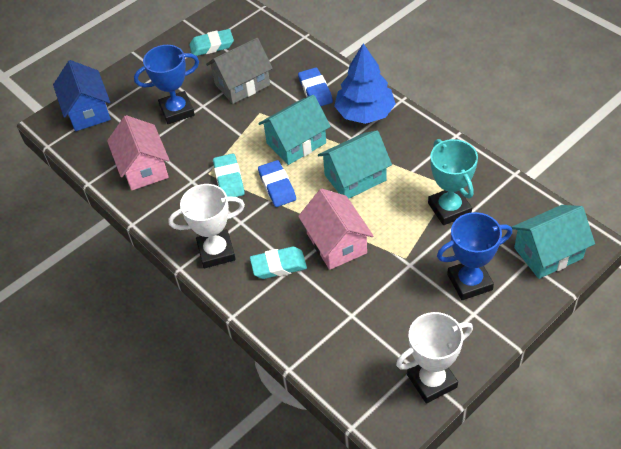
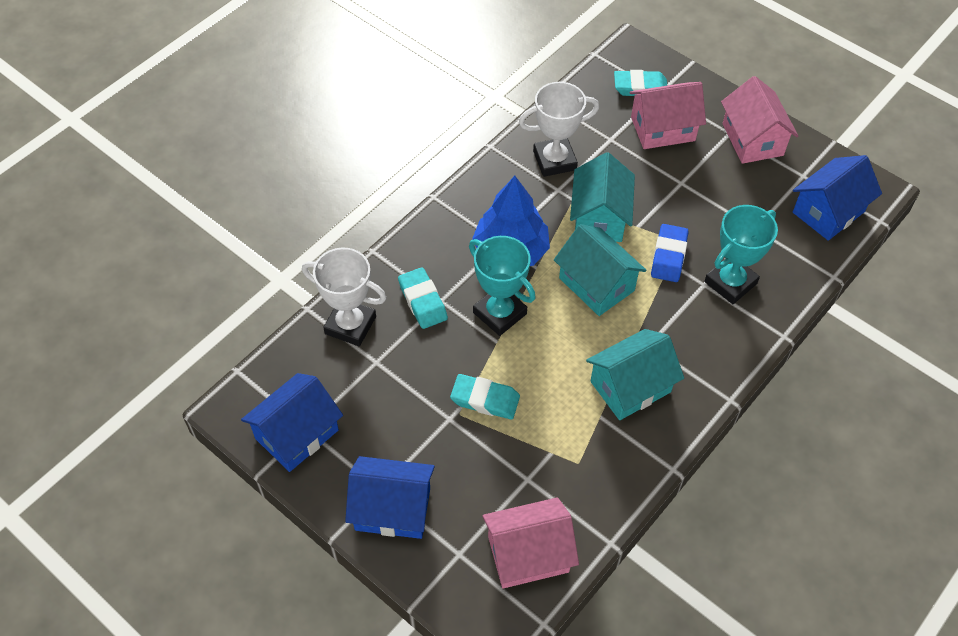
blue eraser: [258,160,296,207] [298,67,333,106] = 2 -> [651,224,689,282] = 1
blue house: [53,60,111,131] = 1 -> [241,373,343,472] [345,456,435,539] [793,155,882,241] = 3
blue trophy: [134,45,199,124] [437,212,512,300] = 2 -> none = 0
grey house: [206,38,273,104] = 1 -> none = 0
pink house: [107,115,170,191] [298,189,374,270] = 2 -> [482,497,579,588] [630,82,706,149] [721,76,798,164] = 3
turquoise trophy: [428,139,478,225] = 1 -> [469,236,536,336] [704,205,778,304] = 2

